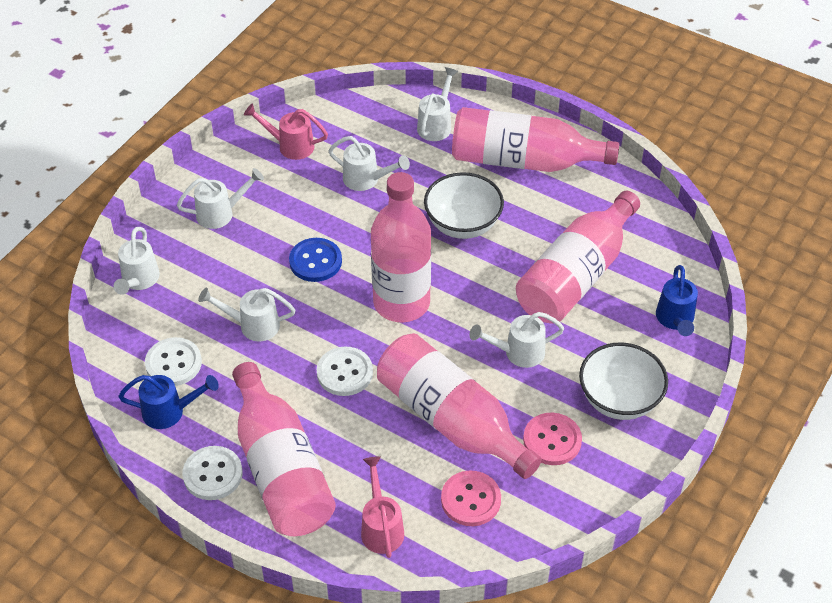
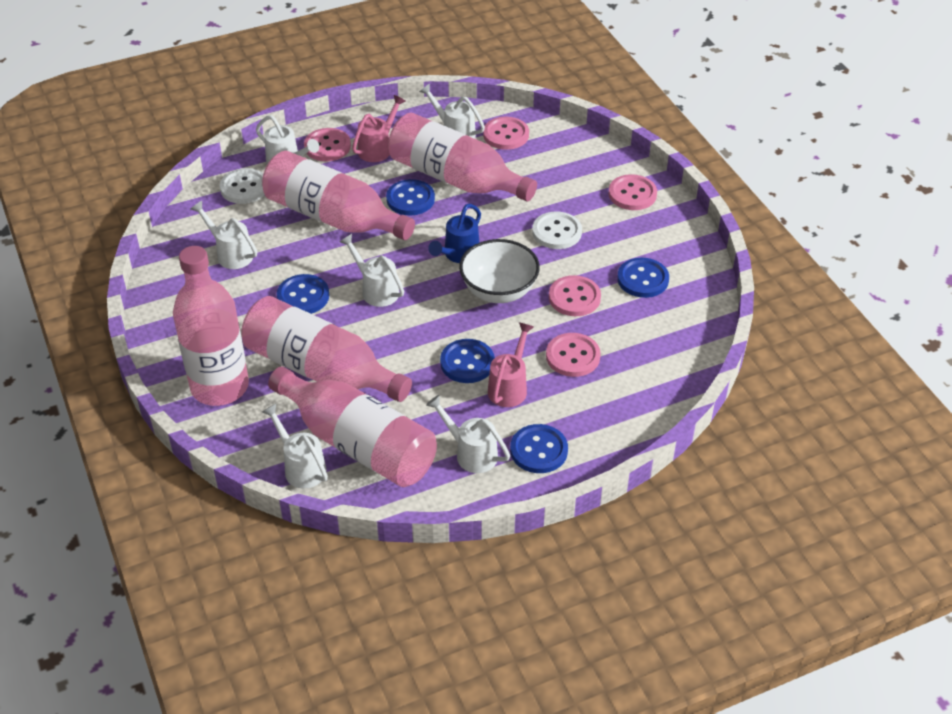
blue button: [289,238,342,282] = 1 -> [277,274,329,314] [386,179,435,215] [440,339,495,383] [510,424,568,473] [617,258,669,298] = 5
blue watering can: [118,375,219,429] [656,265,698,336] = 2 -> [428,204,481,263] = 1
pink button: [441,470,501,526] [523,413,582,465] = 2 -> [304,128,351,161] [483,117,529,150] [546,333,601,377] [549,275,601,316] [609,174,657,210] = 5
white bowl: [424,172,504,239] [579,343,668,420] = 2 -> [459,239,540,303] = 1
white button: [145,337,202,386] [182,446,243,500] [317,346,373,396] = 3 -> [220,168,265,204] [532,212,582,249] = 2

